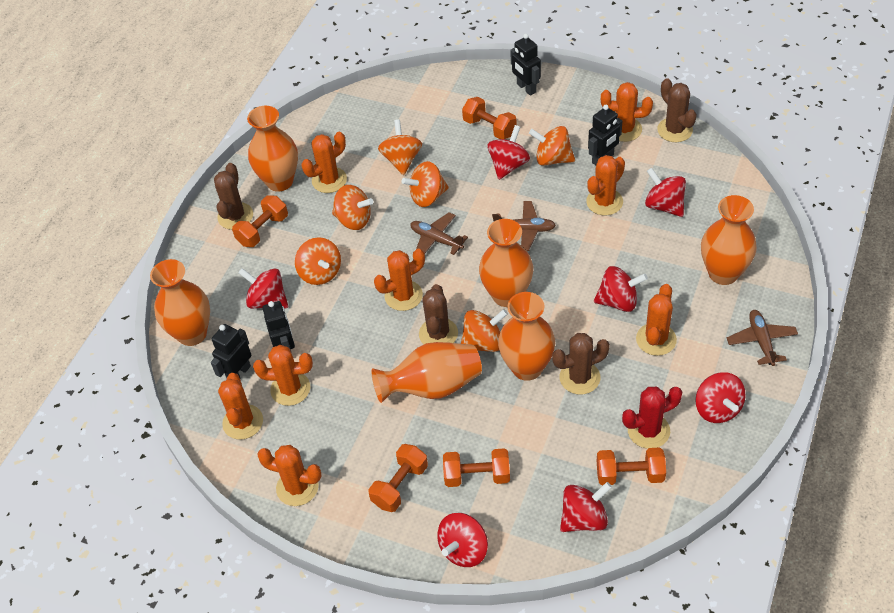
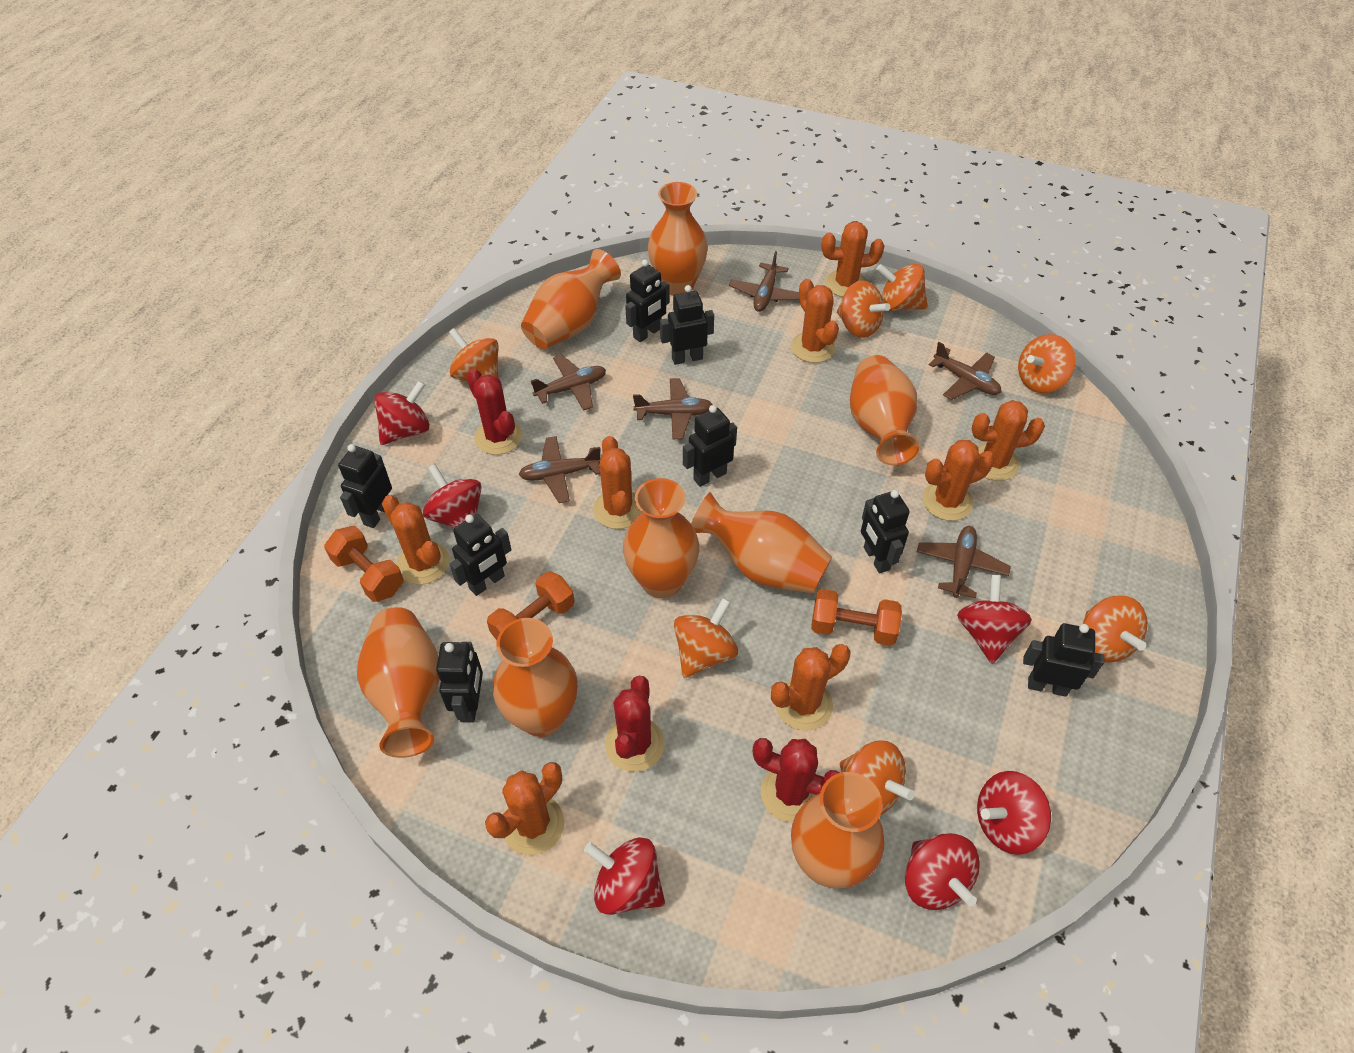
black robot: [211,324,252,378] [262,301,295,350] [510,34,541,96] [588,105,622,165] = 4 -> [338,444,392,528] [436,642,483,723] [450,514,512,596] [625,259,670,342] [660,285,714,365] [683,405,737,487] [861,490,910,573] [1023,623,1104,697] = 8
brown cactus: [214,163,253,230] [419,284,458,344] [552,333,610,394] [657,78,697,142] = 4 -> none = 0
brown plane: [410,212,468,255] [492,201,556,251] [727,310,798,366] = 3 -> [518,436,601,503] [531,355,606,411] [633,378,712,439] [729,251,799,312] [917,526,1011,598] [929,342,1001,400] = 6
orange dumbbell: [232,195,288,247] [369,444,428,512] [443,448,510,487] [462,97,517,139] [597,447,666,486] = 5 -> [324,526,404,602] [487,571,574,640] [811,589,902,646] = 3
orange spinning top: [295,237,341,285] [332,185,374,230] [378,119,422,175] [402,161,449,207] [461,309,508,352] [529,126,575,166] = 6 -> [448,328,498,381] [674,598,738,678] [837,281,890,338] [840,740,915,815] [876,263,928,311] [1018,334,1076,393] [1083,595,1148,663] = 7
orange vase: [150,259,210,346] [247,106,298,192] [372,342,482,403] [479,219,533,307] [498,292,555,381] [701,195,757,285] = 6 -> [357,607,440,758] [493,618,578,737] [521,249,621,349] [623,478,699,599] [648,182,708,296] [691,492,832,594] [791,772,884,888] [850,355,920,465] = 8
red cactus: [622,387,682,449] = 1 -> [467,369,522,455] [605,676,665,772] [752,738,839,822] = 3
red spinning top: [238,268,288,309] [437,513,488,567] [487,125,530,180] [560,482,612,532] [594,266,648,312] [645,168,686,217] [695,372,746,423] = 7 -> [374,380,430,445] [423,464,481,528] [584,837,665,915] [905,833,980,910] [957,575,1032,664] [977,771,1051,855] = 6

